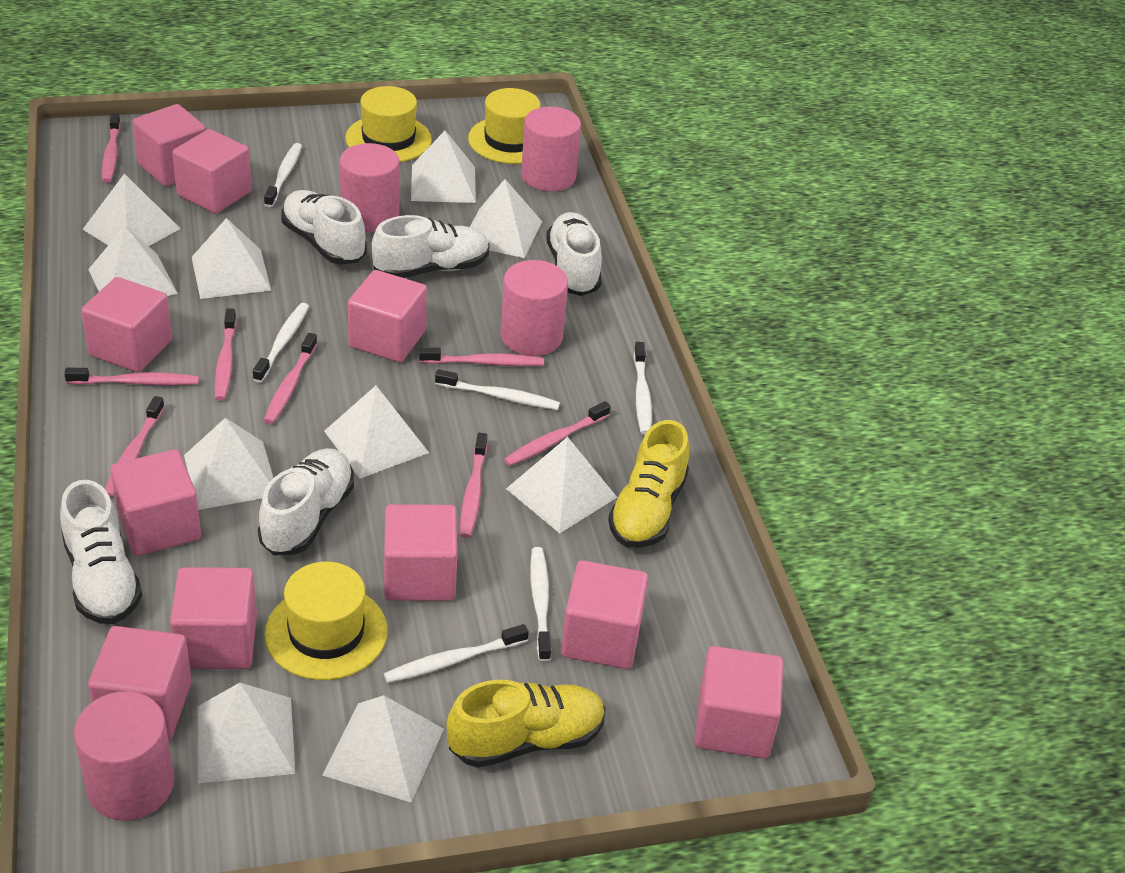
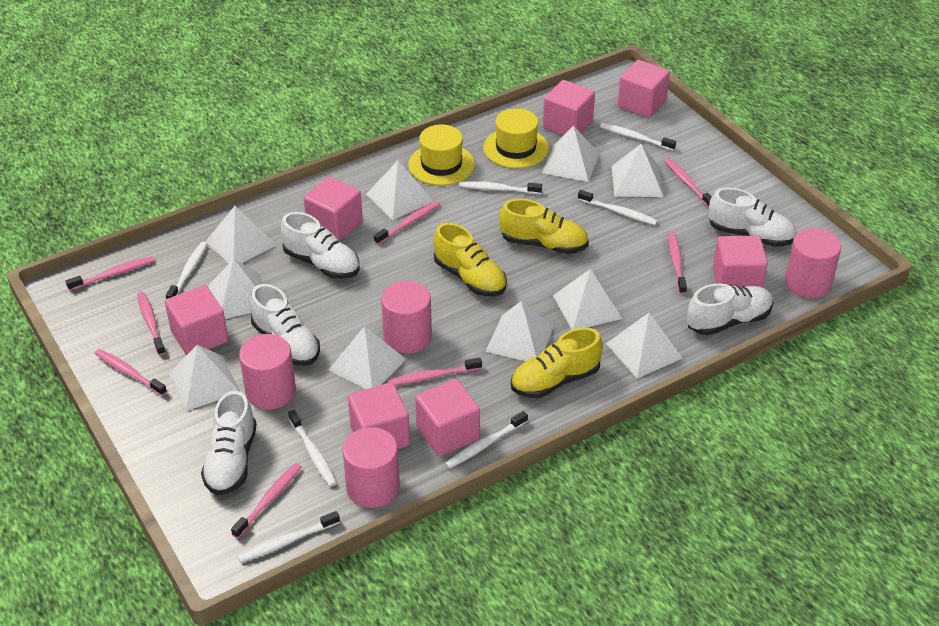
pink cube: [81,277,172,372] [88,626,192,739] [110,449,201,556] [132,104,206,186] [170,567,257,669] [172,129,252,214] [348,270,427,362] [384,504,457,601] [561,560,648,669] [694,646,783,759] = 10 -> [165,285,229,355] [304,176,363,241] [348,382,410,449] [415,379,480,457] [543,80,595,135] [618,60,670,118] [713,236,768,288] = 7
white toothbrush: [253,303,309,383] [264,143,302,207] [384,624,529,683] [435,369,560,410] [530,547,551,662] [634,342,652,435] = 6 -> [166,242,207,299] [238,511,340,563] [288,410,337,487] [445,411,528,469] [459,181,542,194] [578,190,658,225] [600,123,676,151] = 7
yellow hat: [264,562,388,680] [345,86,432,162] [468,88,541,164] = 3 -> [408,125,475,186] [483,108,549,168] = 2
yellow shoe: [447,680,605,768] [608,420,689,548] = 2 -> [434,223,507,297] [499,199,589,254] [511,327,603,398] = 3

